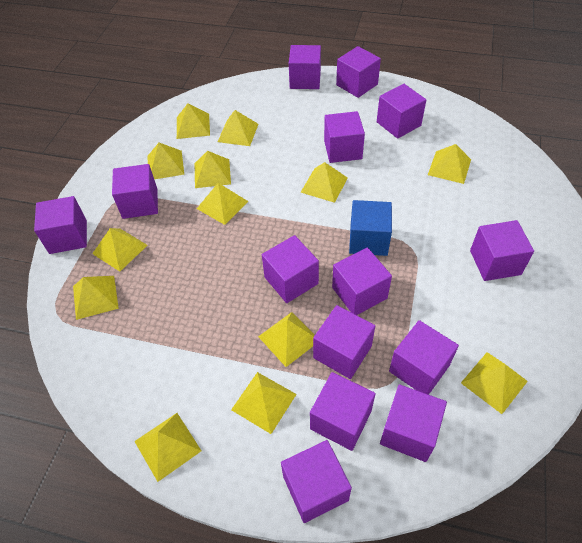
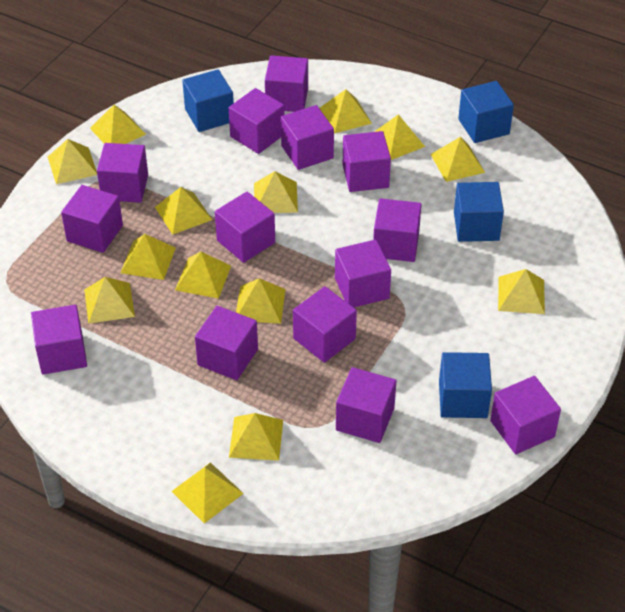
blue cube: [349,200,392,256] = 1 -> [182,69,234,132] [439,352,492,418] [454,182,504,242] [458,81,514,143] = 4
yellow pyramid: [73,276,119,320] [92,228,148,271] [134,413,201,482] [147,143,184,179] [177,103,210,139] [195,151,231,188] [197,183,249,225] [218,110,258,146] [231,372,297,434] [258,312,315,367] [301,162,348,203] [428,144,471,184] [461,352,528,414] = 13 -> [48,139,97,184] [84,277,135,324] [90,105,146,144] [120,234,176,280] [155,187,212,235] [171,462,244,524] [175,252,231,299] [229,413,283,461] [236,278,286,324] [254,171,298,213] [319,89,372,134] [374,114,425,160] [430,137,485,182] [498,269,545,314] = 14

